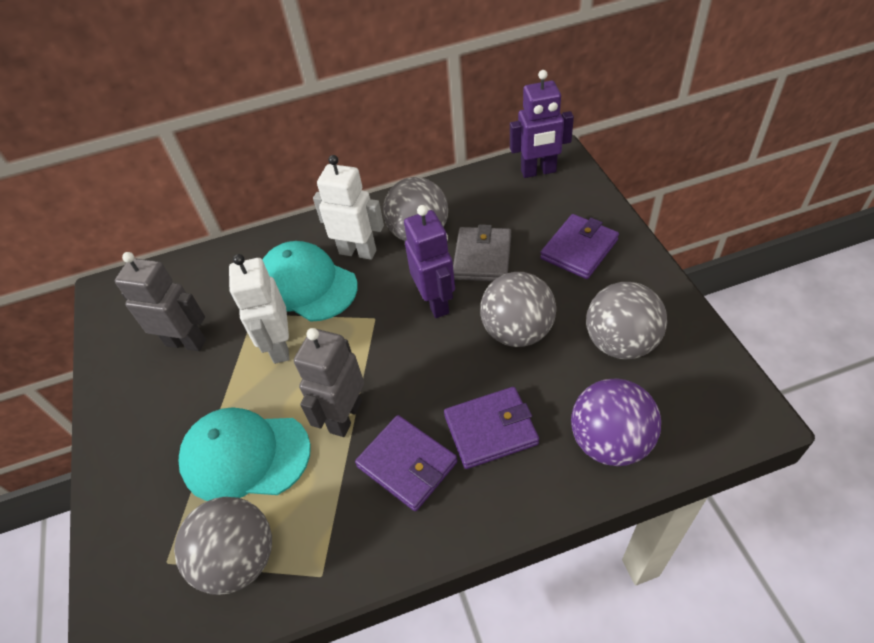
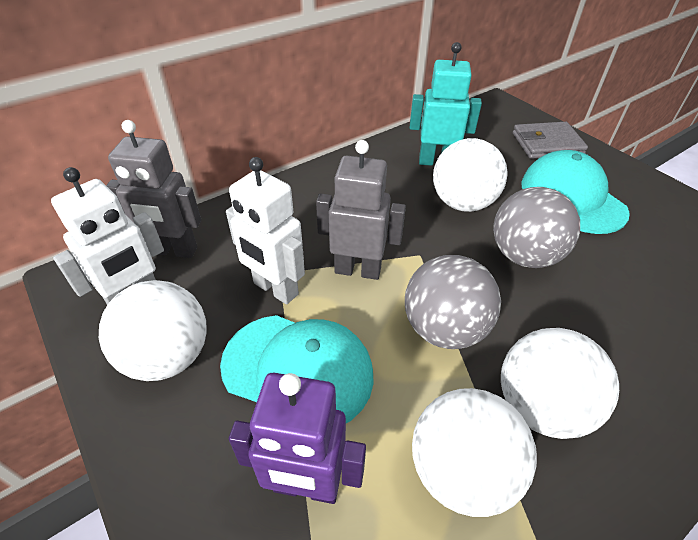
grey ball: [174,497,272,595] [383,177,448,241] [480,272,556,347] [586,282,667,359] = 4 -> [405,255,501,349] [493,187,580,268] = 2
purple ball: [571,378,661,466] = 1 -> none = 0
purple robot: [404,205,455,318] [510,70,574,178] = 2 -> [229,373,366,504] = 1
purple wallet: [355,415,457,511] [444,387,539,469] [540,214,619,279] = 3 -> none = 0
turquoise robot: none = 0 -> [410,42,482,166] = 1
white ball: none = 0 -> [99,280,207,381] [412,388,537,517] [433,138,508,212] [501,328,619,439] = 4

